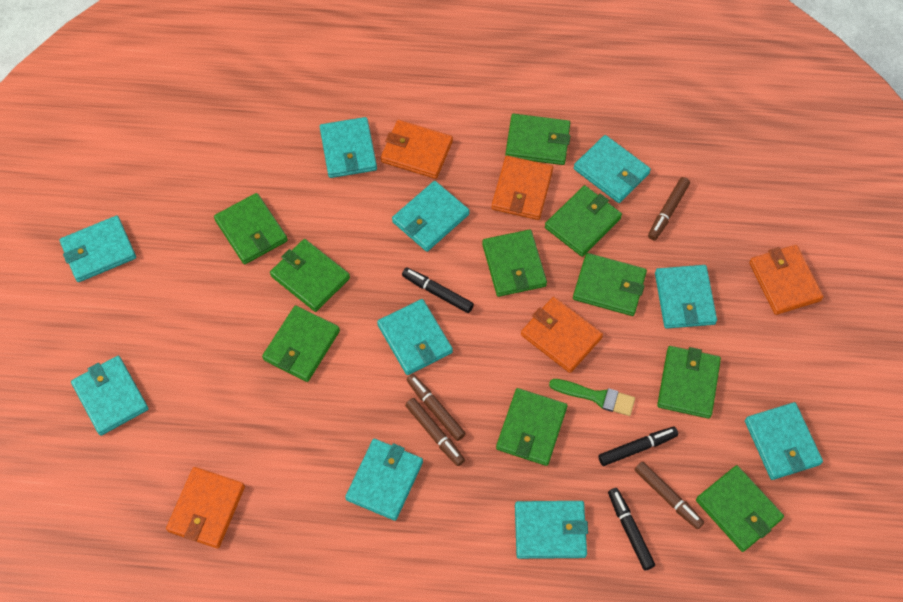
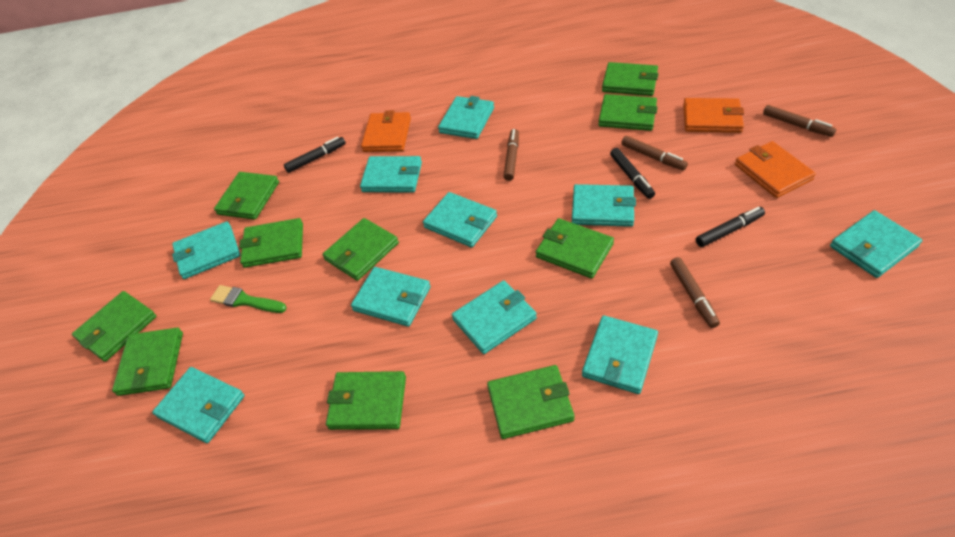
orange wallet: [166,467,245,548] [381,120,453,179] [492,156,553,220] [521,297,603,373] [749,245,823,315] = 5 -> [361,110,411,152] [683,98,744,133] [735,141,816,198] = 3

